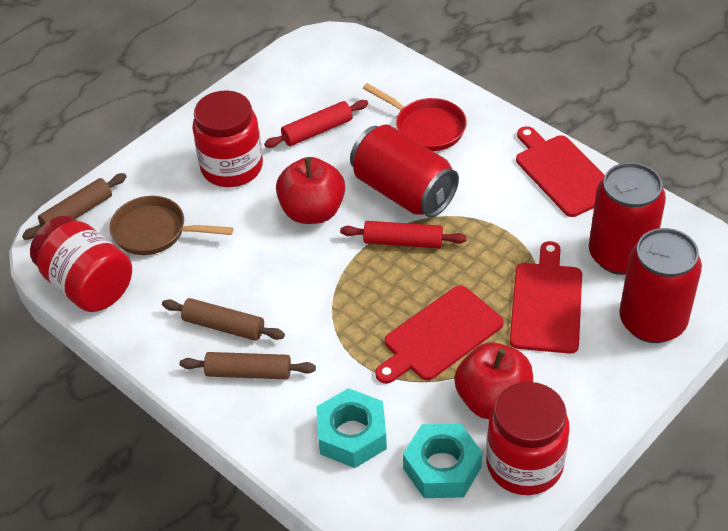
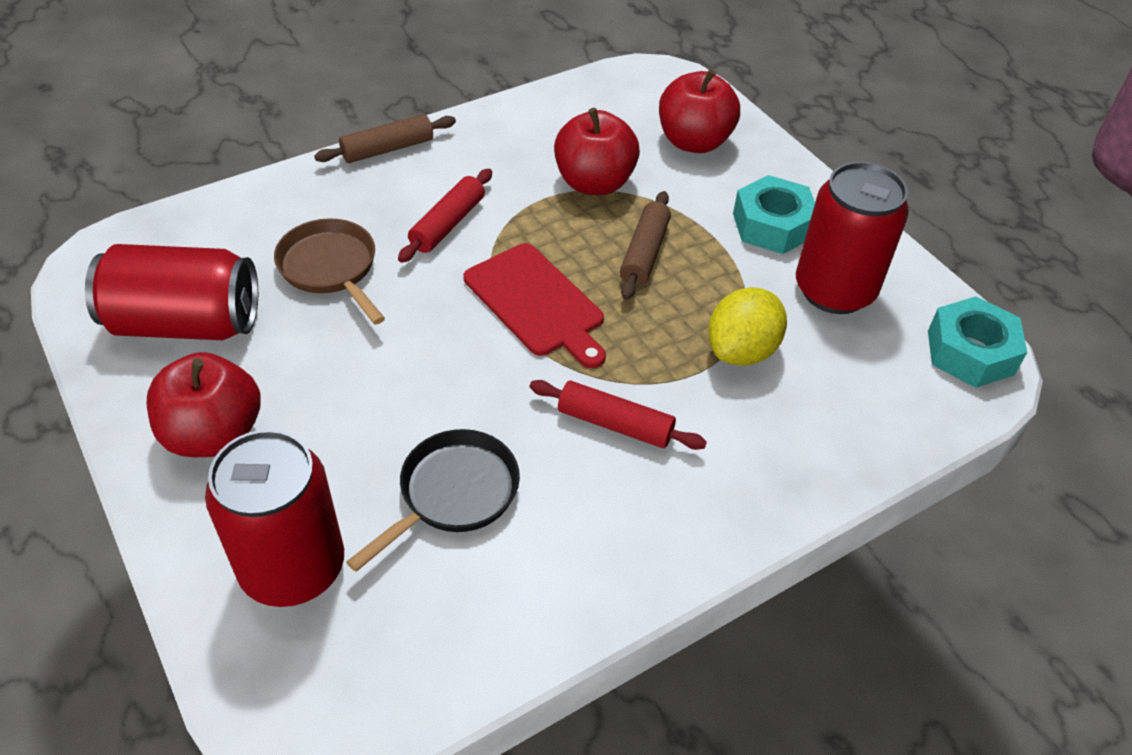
black pan: none = 0 -> [346,429,520,572] = 1
brown rolling pin: [22,173,127,240] [162,298,285,341] [180,352,316,380] = 3 -> [314,114,456,163] [620,191,671,300] = 2
red apple: [276,157,345,224] [454,342,533,419] = 2 -> [147,352,261,457] [554,108,640,195] [659,69,740,153] = 3
red cutting board: [375,285,504,384] [510,241,582,354] [516,126,605,217] = 3 -> [463,243,606,368] = 1
red jar: [30,216,132,312] [192,90,263,187] [486,382,570,495] = 3 -> none = 0
red pan: [363,83,467,151] = 1 -> none = 0
yellow lemon: none = 0 -> [708,287,787,366] = 1

